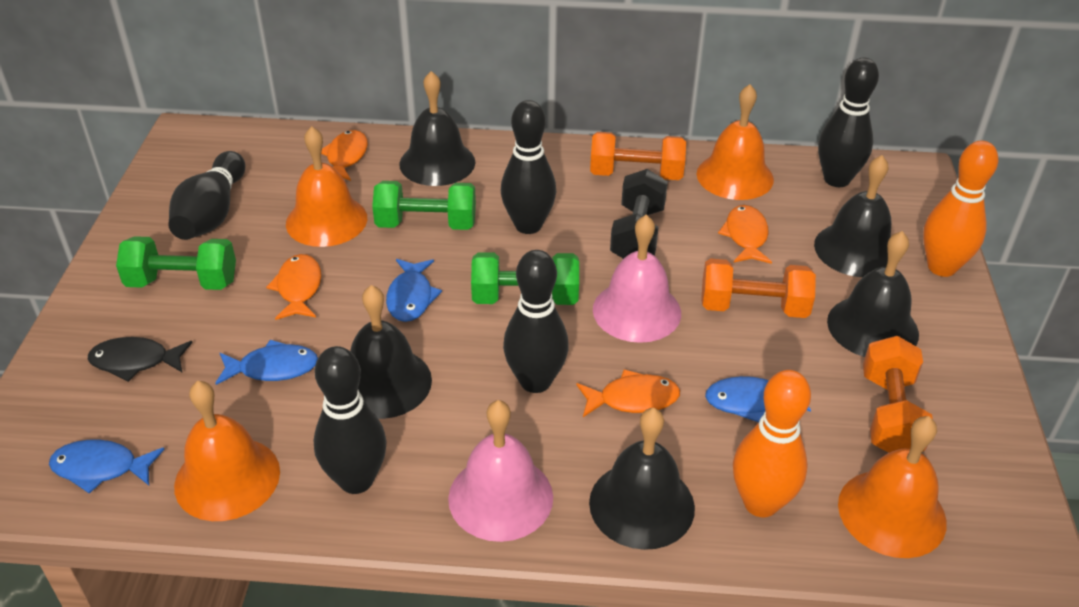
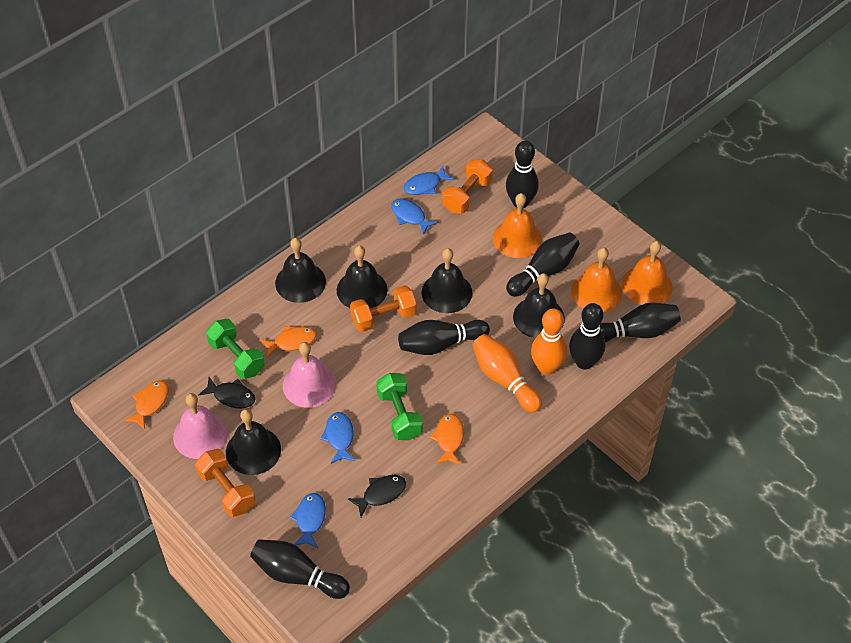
black bowling pin: [168,151,245,240] [313,346,387,494] [501,100,556,234] [503,250,569,393] [818,57,879,187] = 5 -> [250,539,350,599] [398,320,490,355] [506,141,539,208] [506,232,580,297] [569,303,605,370] [600,303,681,343] = 6
black dumbbell: [610,169,668,259] = 1 -> none = 0
black fish: [88,337,192,382] = 1 -> [198,377,255,409] [348,475,406,517] = 2
green dumbbell: [116,236,236,290] [372,181,476,230] [471,252,579,305] = 3 -> [206,319,265,379] [376,373,423,440] = 2
orange bell: [174,381,280,521] [286,126,367,247] [697,84,774,200] [838,416,947,558] = 4 -> [493,193,542,258] [571,248,622,312] [622,241,673,305] = 3
orange fish: [266,254,321,320] [321,130,368,181] [577,369,680,417] [718,205,772,264] = 4 -> [124,380,169,430] [260,326,316,358] [430,414,464,465] = 3

